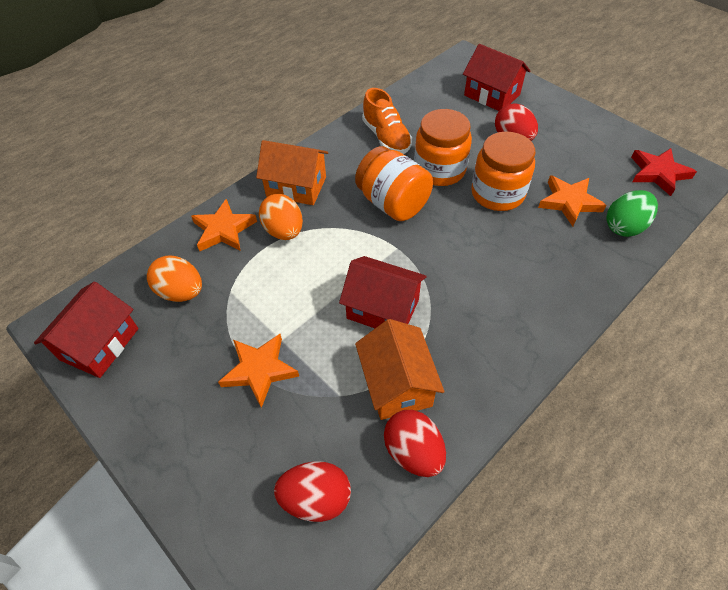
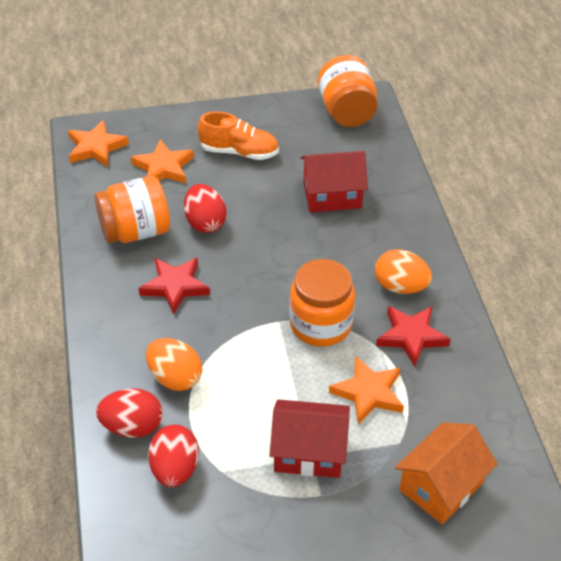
green egg: [607,190,658,237] = 1 -> none = 0
orange house: [256,140,328,205] [355,319,445,420] = 2 -> [395,423,498,524] = 1
red house: [34,281,139,378] [339,256,427,328] [463,44,530,111] = 3 -> [270,399,350,478] [300,151,368,212] = 2
red star: [631,148,697,196] = 1 -> [139,258,210,315] [376,306,451,367] = 2

